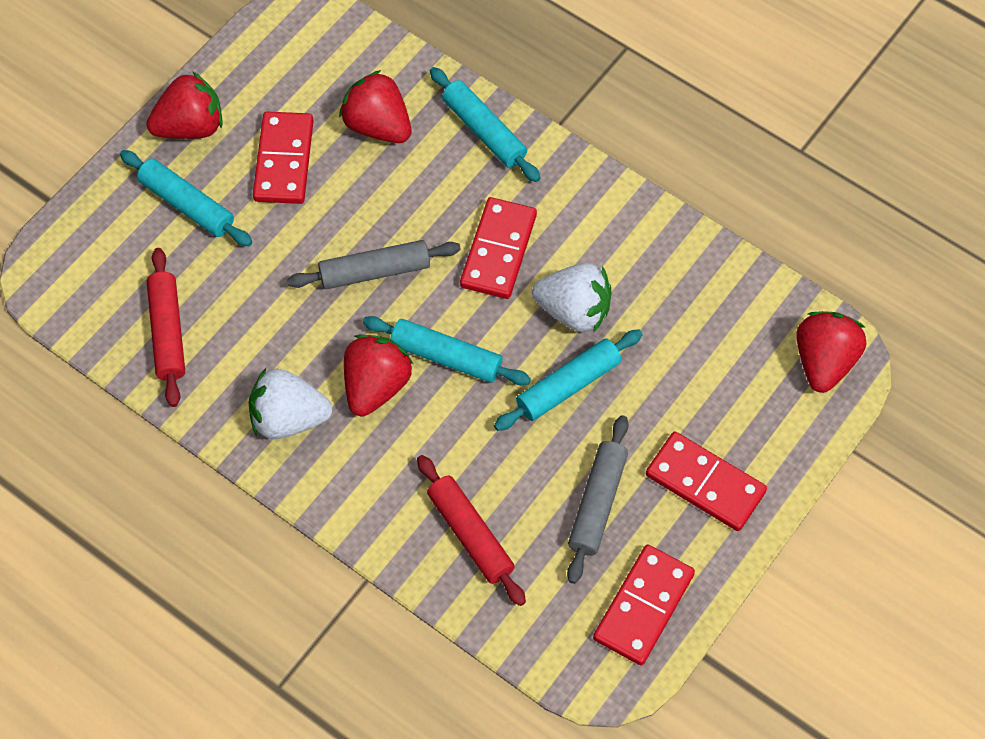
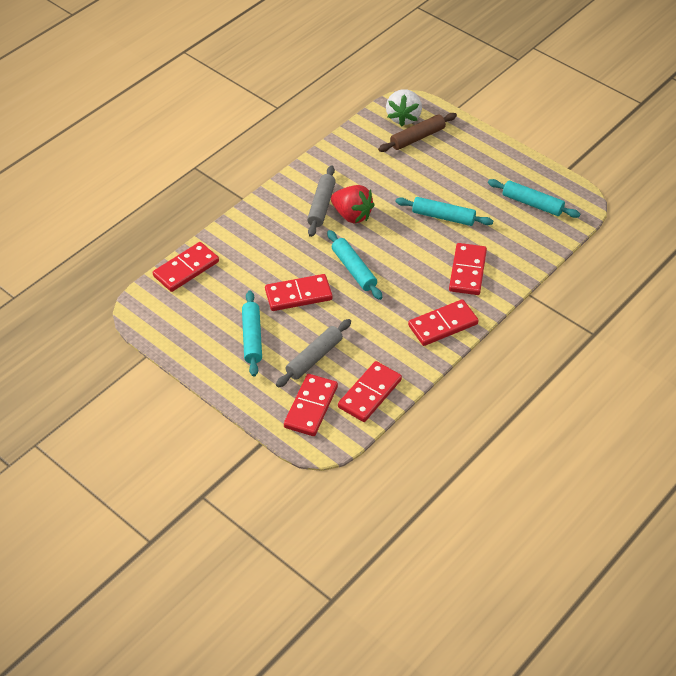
brown rolling pin: none = 0 -> [378,113,457,152] = 1
red domino: [253,112,314,204] [460,197,537,299] [593,545,695,665] [646,432,767,531] = 4 -> [153,242,219,292] [265,274,332,311] [284,374,338,436] [338,361,402,422] [408,299,479,346] [449,243,487,295] = 6
red rolling pin: [147,248,185,407] [417,455,526,606] = 2 -> none = 0
red strawberry: [146,71,222,139] [339,70,411,143] [344,335,413,416] [796,311,866,393] = 4 -> [331,185,374,224] = 1
white strawberry: [249,368,332,439] [532,263,612,333] = 2 -> [386,89,422,126] = 1

